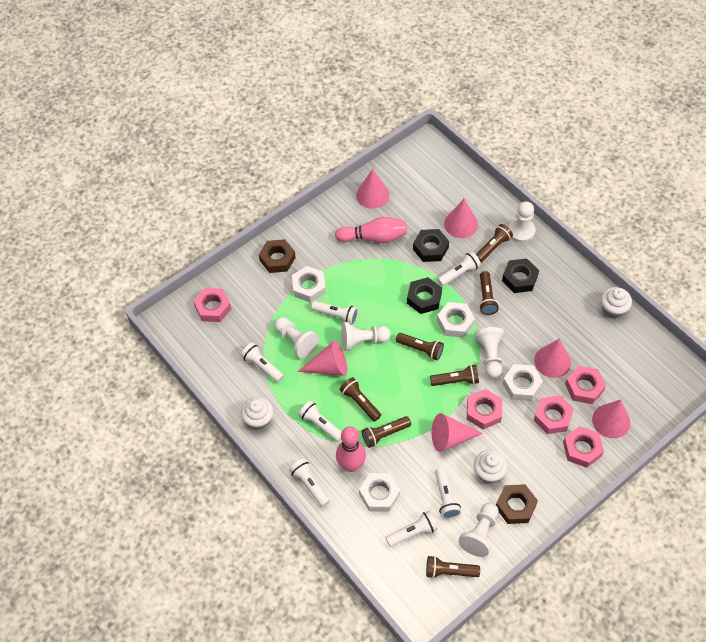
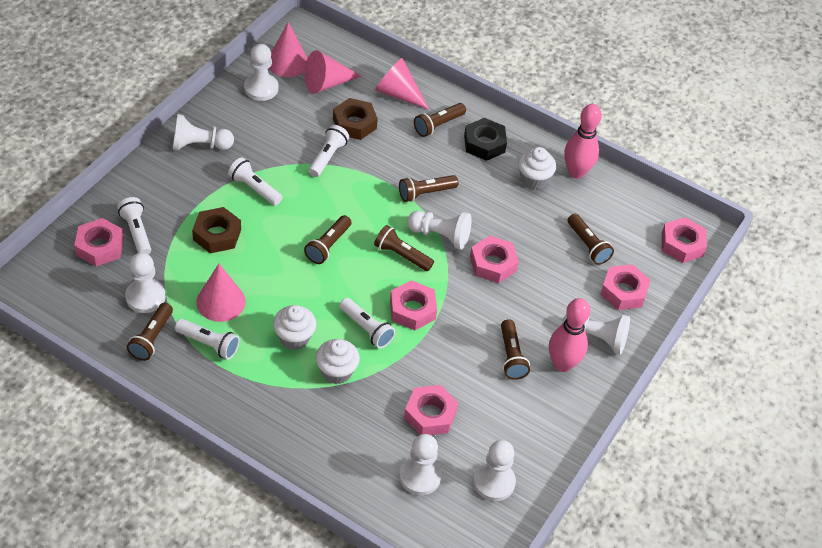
black nut: [407,277,442,314] [413,229,449,262] [502,258,539,293] = 3 -> [464,118,507,161] = 1
pink cone: [297,340,347,376] [356,169,389,209] [432,413,483,452] [444,199,478,238] [534,338,571,378] [592,399,630,438] = 6 -> [196,264,246,322] [269,22,308,77] [305,50,361,94] [375,58,429,110] = 4
pink nut: [194,288,232,322] [467,389,502,430] [534,395,574,434] [563,426,604,468] [565,366,606,404] = 5 -> [74,218,124,267] [390,280,437,330] [404,385,458,435] [470,236,519,283] [600,264,650,310] [662,217,707,263] = 6
white flashlight: [241,342,284,383] [289,458,330,507] [298,401,342,442] [311,301,358,325] [385,511,438,547] [435,467,461,519] [437,251,481,286] = 7 -> [117,197,151,254] [175,319,239,359] [228,157,283,206] [308,125,349,177] [339,298,395,348] = 5
white nut: [292,266,326,303] [359,473,400,512] [437,302,475,338] [503,364,543,401] = 4 -> none = 0
white pawn: [274,317,319,358] [341,322,391,351] [458,503,499,557] [474,327,504,378] [508,201,536,243] = 5 -> [125,253,166,313] [172,114,234,150] [244,44,279,101] [399,434,442,495] [407,211,472,250] [473,440,516,501] [562,314,630,354] = 7

